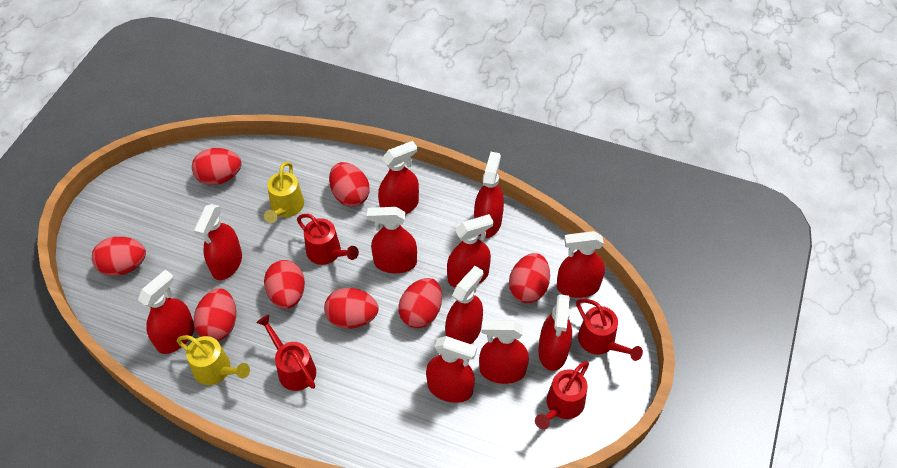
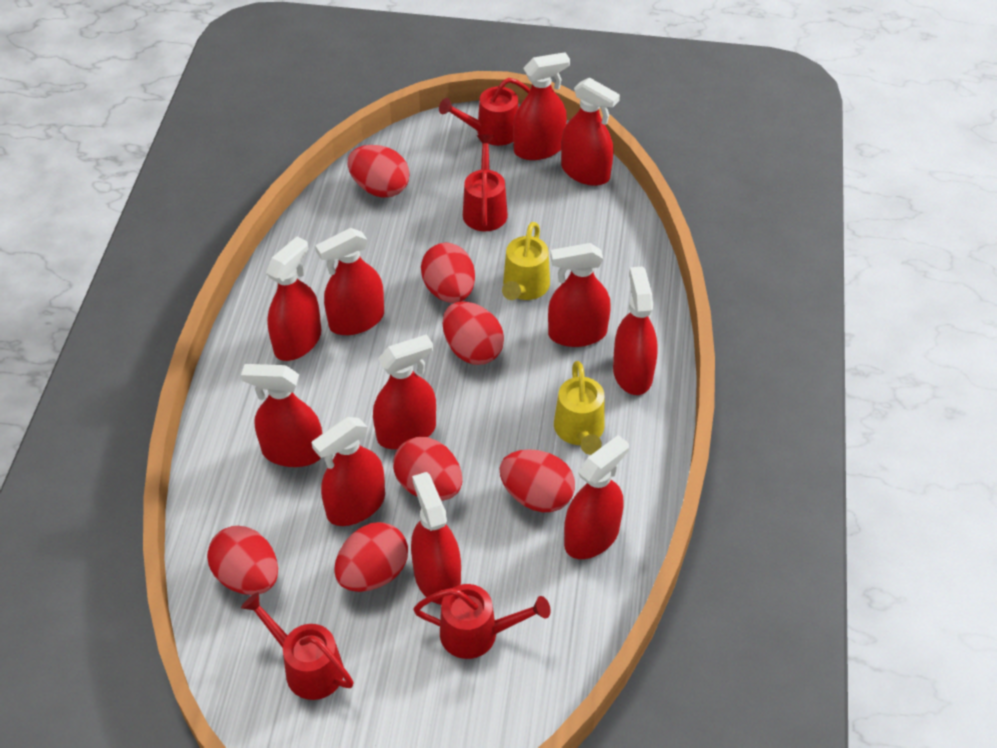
red egg: [92,237,146,276] [192,148,241,185] [194,288,236,341] [264,260,305,309] [324,288,378,329] [329,162,370,207] [398,278,442,328] [509,253,550,303] = 8 -> [207,526,278,595] [334,522,408,592] [348,145,410,198] [393,437,462,501] [421,243,475,303] [443,302,504,365] [499,449,575,512] = 7

